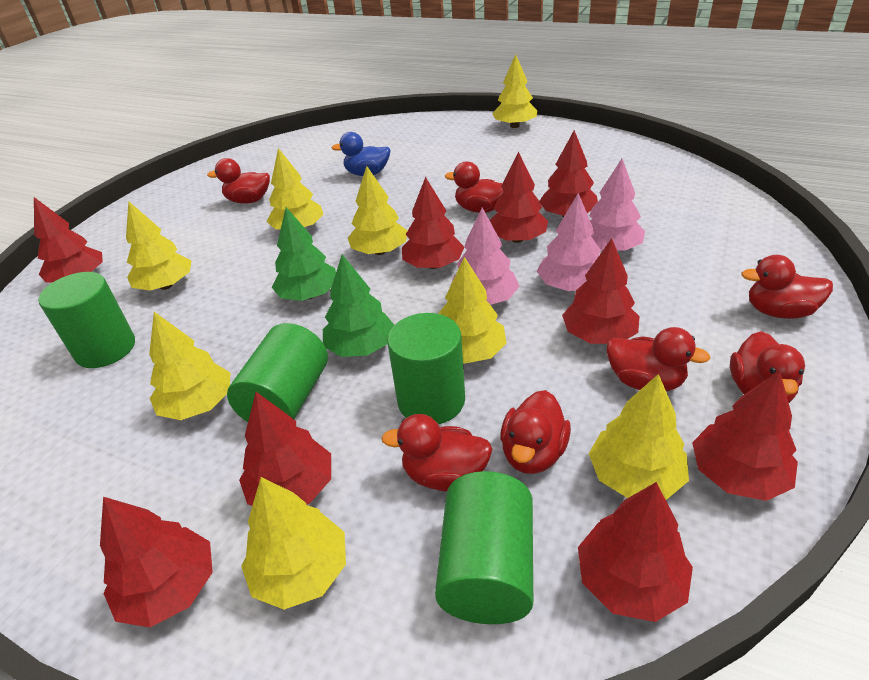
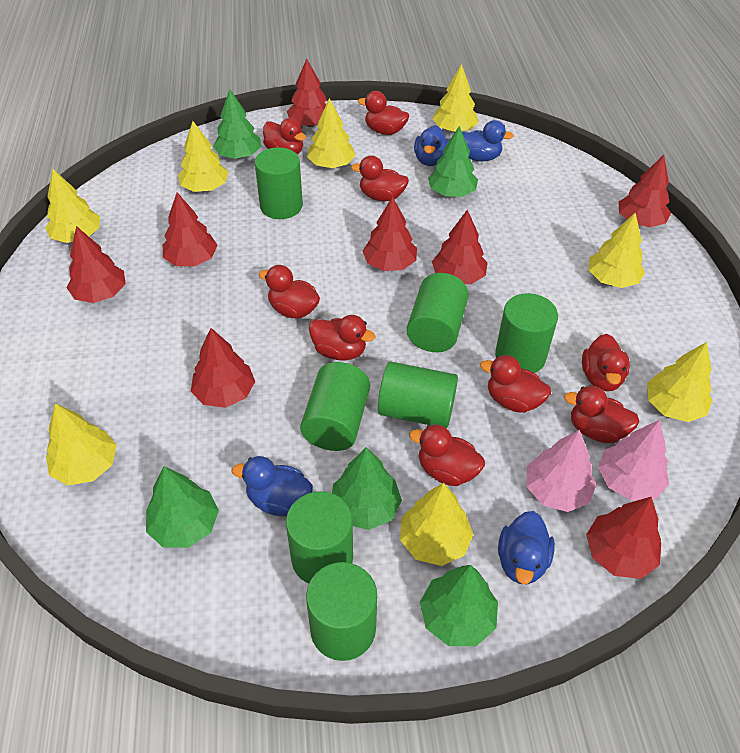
blue duck: [331,132,391,176] = 1 -> [232,456,313,516] [414,125,449,166] [462,120,514,161] [498,511,555,584] = 4
green cylinder: [39,272,135,368] [227,323,328,422] [387,313,465,424] [435,471,533,624] = 4 -> [255,147,303,219] [286,491,353,583] [300,362,370,451] [306,562,377,661] [378,362,458,428] [407,273,469,352] [495,293,558,373] = 7
green tree: [272,207,336,301] [323,254,394,357] = 2 -> [146,466,219,548] [213,89,261,159] [332,447,402,530] [420,565,498,646] [428,126,478,197] = 5
pink tree: [451,208,520,305] [537,193,601,291] [589,159,645,251] = 3 -> [527,430,596,512] [598,420,669,501] = 2
red duck: [207,158,270,204] [381,414,492,492] [445,161,503,213] [500,390,571,474] [607,327,710,391] [730,331,805,403] [741,255,833,319] = 7 -> [259,265,320,319] [263,118,306,155] [309,315,376,361] [351,155,409,201] [358,91,409,135] [409,425,485,486] [480,355,551,413] [564,386,640,443] [582,334,630,391] = 9
red tree: [34,197,103,283] [100,497,213,627] [239,392,331,506] [402,177,464,269] [490,152,548,243] [539,130,598,218] [562,238,640,344] [578,482,693,622] [692,371,798,501] = 9 -> [67,226,126,303] [163,193,218,266] [191,328,255,408] [287,59,327,127] [363,196,417,271] [432,209,488,284] [586,497,661,579] [619,155,671,227] = 8

